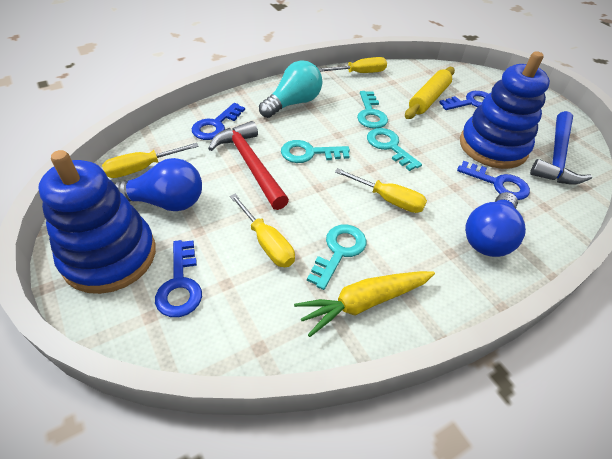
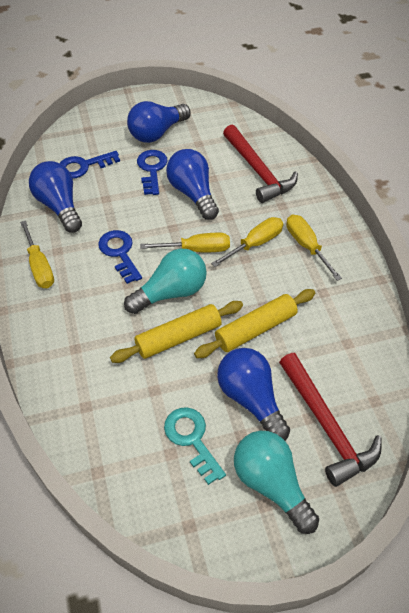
blue hammer: [530,111,592,184] = 1 -> none = 0
blue key: [155,240,202,317] [192,103,245,140] [439,91,489,110] [457,161,530,200] = 4 -> [60,151,120,179] [98,230,142,284] [137,150,168,195] = 3
blue light bulb: [113,158,202,211] [465,192,526,257] = 2 -> [29,161,82,233] [127,101,191,143] [166,149,219,220] [217,348,290,441] = 4
blue stacking toy: [38,150,156,294] [460,51,550,169] = 2 -> none = 0
red hammer: [208,121,289,210] = 1 -> [223,125,298,203] [279,353,382,487] = 2
turquoise key: [281,140,350,163] [307,225,366,290] [357,91,388,129] [367,128,422,171] = 4 -> [164,407,226,485] = 1
turquoise light bulb: [259,60,322,118] = 1 -> [124,249,207,314] [234,431,319,534] = 2
yellow carrot: [294,271,435,337] = 1 -> none = 0
yellow rolling pin: [405,67,455,119] = 1 -> [110,301,243,363] [194,289,315,358] = 2

